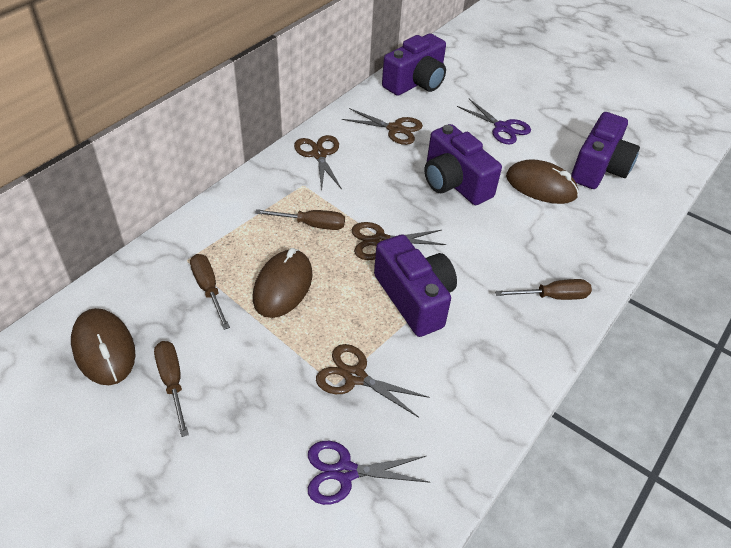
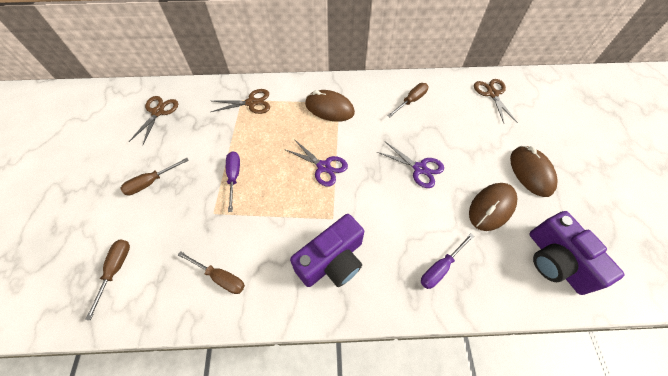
brown scissors: [294,135,342,191] [316,344,430,418] [342,108,423,145] [352,222,446,260] = 4 -> [129,96,178,145] [211,89,270,114] [474,79,518,123] = 3
purple camera: [374,234,457,337] [382,34,446,96] [424,124,502,205] [571,112,640,189] = 4 -> [290,214,364,287] [529,211,625,295] = 2
purple screwdriver: none = 0 -> [226,151,240,212] [421,233,474,289] = 2

